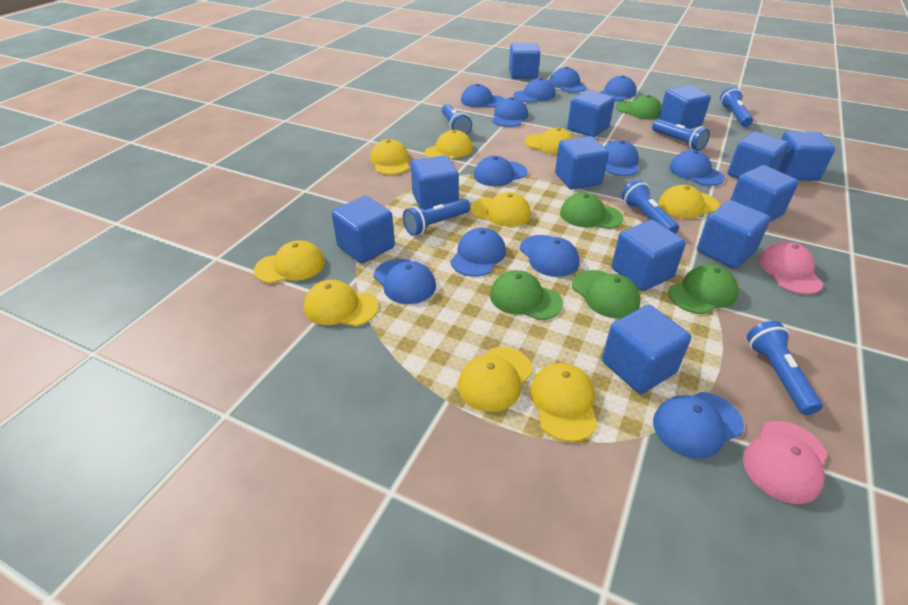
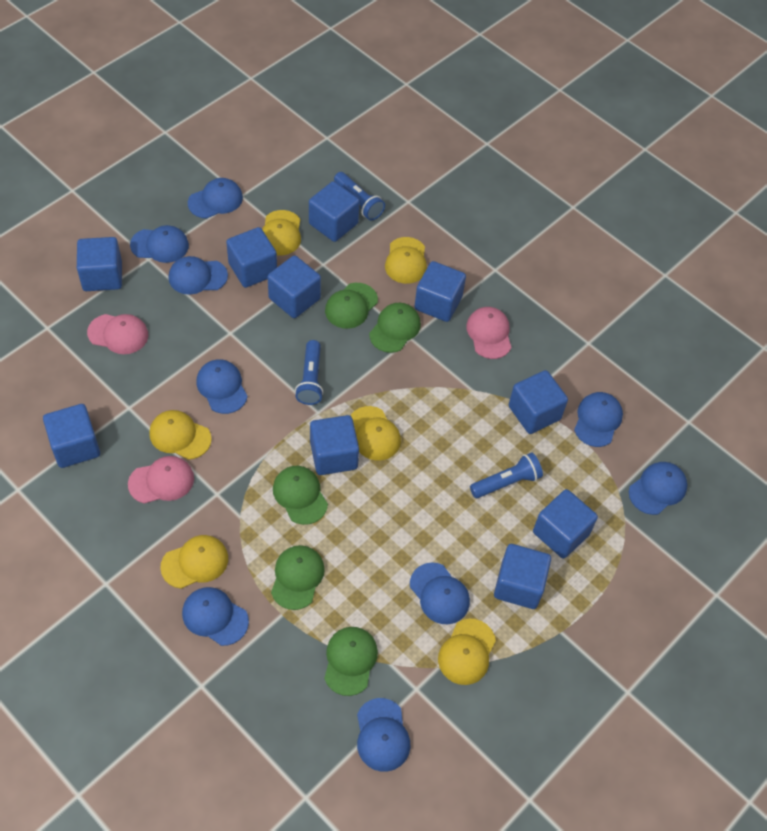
blue cap: [374,259,436,304] [450,228,506,277] [461,84,504,108] [474,156,528,186] [492,97,528,127] [513,78,555,102] [520,235,579,277] [550,67,587,93] [599,75,637,101] [604,140,639,176] [653,392,744,459] [669,150,725,186] = 12 -> [130,225,189,263] [169,256,228,295] [182,587,249,646] [188,178,243,219] [196,359,248,414] [357,698,410,772] [410,562,470,624] [574,392,623,447] [629,462,687,515] = 9
blue cube: [332,196,395,263] [411,155,459,210] [509,43,540,79] [555,136,609,190] [567,90,615,137] [602,305,691,394] [612,220,686,291] [659,85,711,129] [697,200,771,269] [728,132,789,179] [730,165,799,222] [778,131,835,181] = 12 -> [43,404,100,468] [77,237,122,291] [226,227,277,288] [268,255,321,318] [309,181,360,242] [310,415,359,475] [414,261,466,322] [494,544,551,609] [509,370,568,434] [533,489,598,559] = 10
blue flashlight: [403,199,471,236] [442,104,472,135] [621,180,679,234] [652,119,710,151] [720,87,753,127] [747,321,823,415] = 6 -> [295,340,323,405] [334,172,385,220] [470,453,543,498] = 3
pink cap: [743,421,827,504] [758,242,823,294] = 2 -> [87,314,148,354] [128,456,194,504] [466,307,511,359] = 3
yellow cap: [254,240,325,284] [304,280,379,326] [370,139,409,175] [425,130,473,160] [458,347,533,412] [470,192,531,227] [525,128,574,155] [530,363,598,442] [658,185,720,219] = 9 -> [149,410,212,460] [160,535,228,589] [262,210,301,256] [350,406,401,461] [385,237,427,284] [438,619,496,685] = 6

